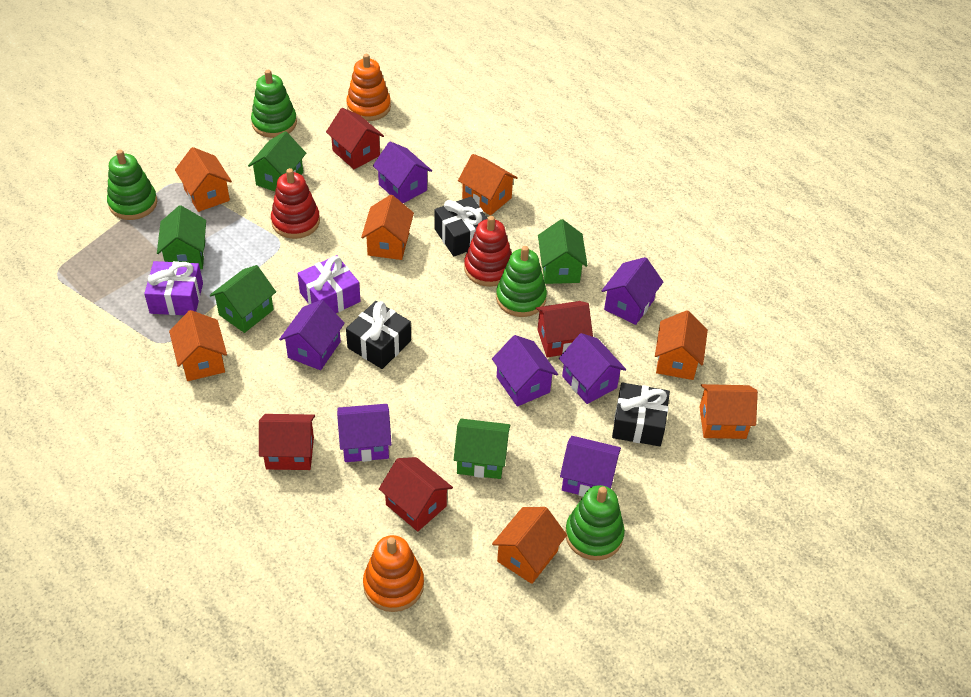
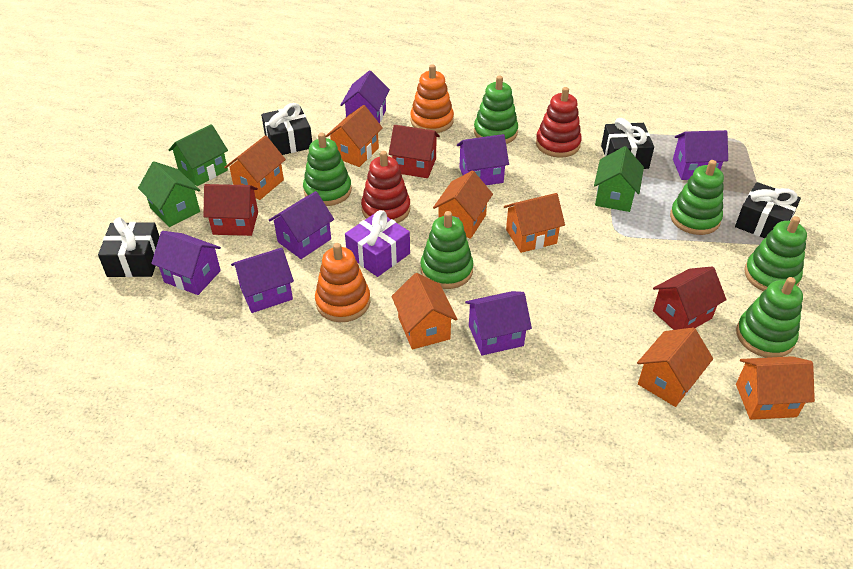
black gift: [346,301,411,369] [434,196,488,256] [612,383,670,446] = 3 -> [98,217,159,277] [261,103,312,155] [601,118,654,169] [735,182,801,238] = 4
green house: [157,205,206,269] [210,265,276,333] [248,131,306,192] [454,419,510,479] [538,219,588,284] = 5 -> [138,161,200,227] [169,124,228,186] [594,146,644,212] = 3
green stacking toy: [107,150,157,220] [251,70,297,138] [496,246,547,317] [565,485,625,560] = 4 -> [303,133,352,206] [420,211,474,289] [474,75,518,144] [670,160,724,235] [736,277,803,358] [744,216,807,291] = 6
purple gift: [144,261,203,315] [298,255,360,313] = 2 -> [345,210,410,277] = 1
red house: [259,414,315,470] [326,108,384,169] [379,457,453,532] [535,301,593,357] = 4 -> [203,184,258,236] [389,125,440,178] [653,266,727,330] = 3

